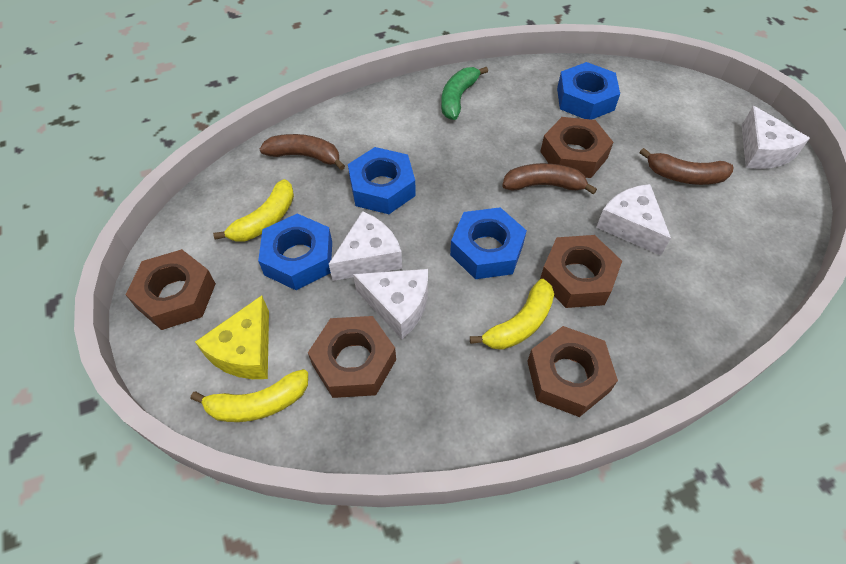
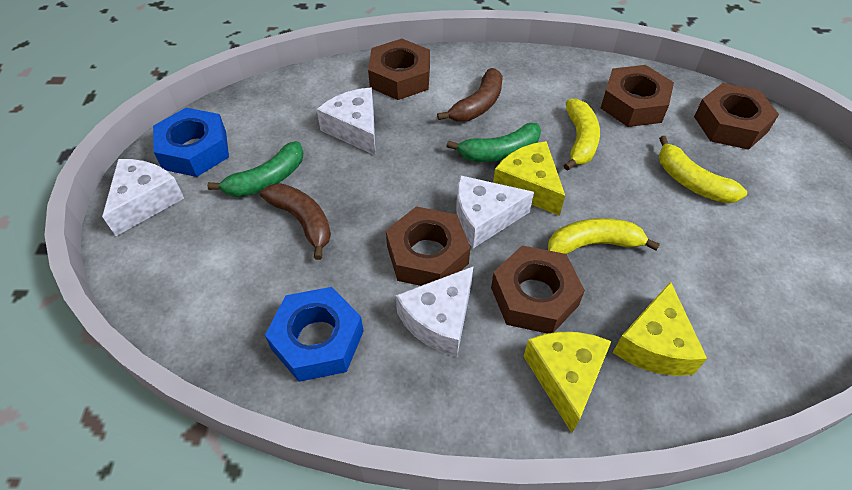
blue nut: [258,213,332,290] [348,147,416,214] [450,207,527,279] [557,62,620,120] = 4 -> [153,108,229,177] [265,287,364,382] = 2
brown banana: [260,134,345,170] [502,163,597,194] [640,148,734,185] = 3 -> [260,184,331,260] [437,68,503,122] = 2
green banana: [441,67,488,120] = 1 -> [207,141,303,197] [446,123,541,162] = 2
yellow cheese: [195,295,269,379] = 1 -> [493,141,565,216] [523,332,611,433] [613,281,707,376] = 3

